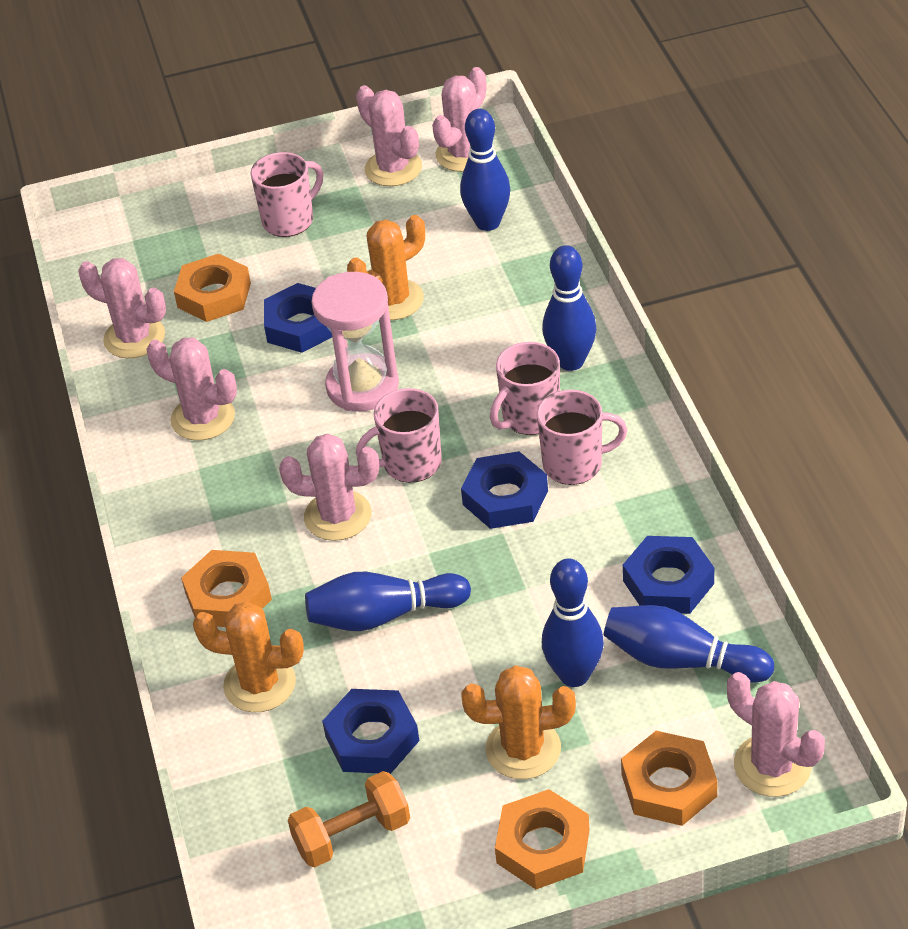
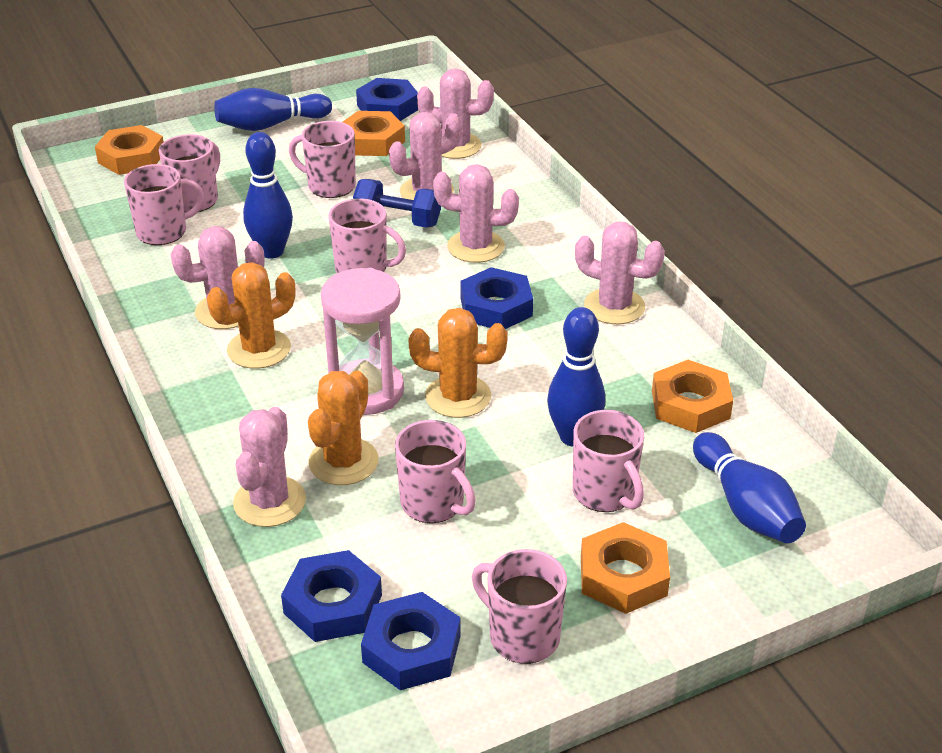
blue bowling pin: [305,572,471,631] [460,109,510,231] [542,245,597,371] [542,558,604,687] [604,605,774,683] = 5 -> [214,88,332,131] [243,132,293,259] [547,307,605,446] [693,432,806,543] = 4
blue dumbbell: none = 0 -> [353,179,441,228] = 1
orange dumbbell: [288,771,410,867] = 1 -> none = 0
pink mug: [251,152,323,237] [356,388,442,483] [490,342,560,435] [537,390,627,485] = 4 -> [124,164,204,245] [159,134,220,213] [289,121,356,198] [329,198,406,273] [395,420,476,523] [472,549,567,664] [573,410,644,512] = 7

